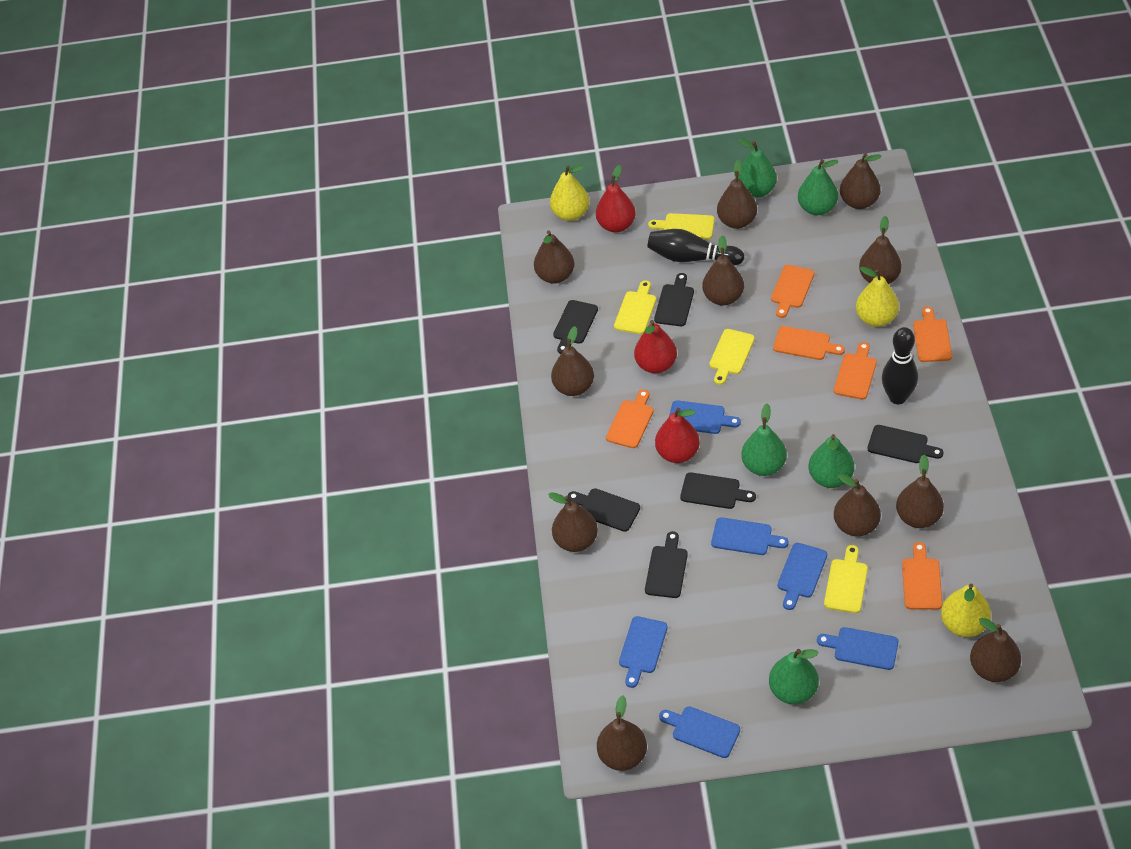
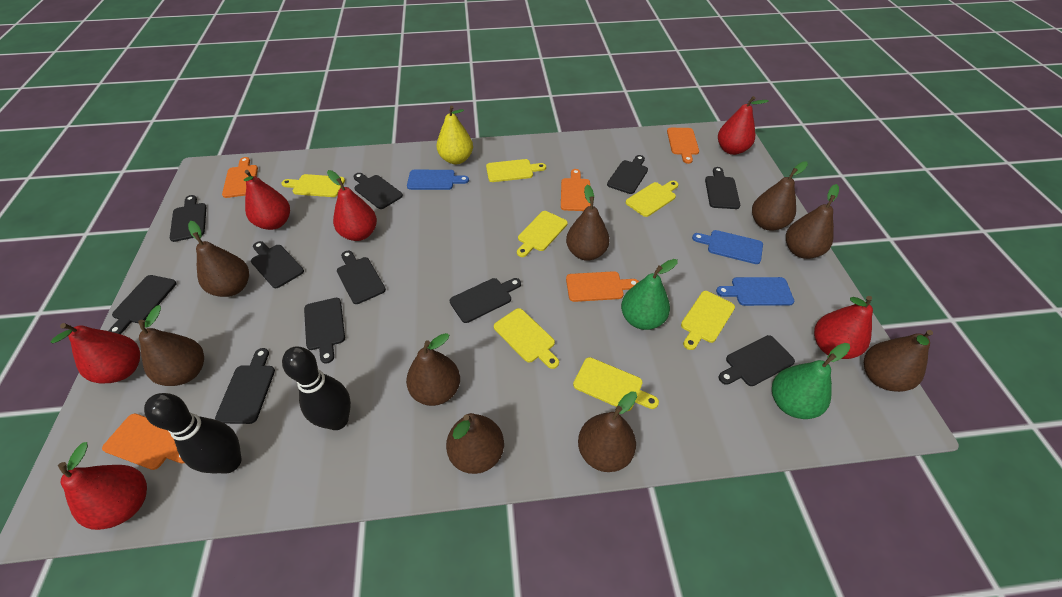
black cutting board: [553,300,598,354] [568,489,640,532] [645,531,688,598] [654,273,694,326] [680,472,756,509] [867,425,943,463] = 6 -> [109,275,177,334] [170,195,206,242] [215,348,275,424] [251,241,304,288] [304,298,345,364] [337,251,386,304] [354,173,403,209] [450,278,521,323] [607,155,648,194] [705,167,740,209] [718,335,795,386] = 11
blue cutting board: [619,616,668,688] [659,706,740,758] [669,400,741,434] [711,517,789,555] [778,543,827,610] [817,627,899,670] = 6 -> [407,170,469,190] [692,230,763,264] [716,277,794,306] = 3
brown pear: [534,230,575,284] [548,492,598,552] [551,326,594,396] [597,696,647,771] [702,235,744,306] [717,160,757,229] [834,474,881,537] [840,153,882,209] [859,216,902,284] [896,454,944,528] [970,618,1021,682] = 11 -> [138,305,204,386] [188,221,249,297] [406,333,460,406] [446,413,504,474] [566,185,610,261] [578,391,637,472] [752,161,808,231] [786,184,839,259] [864,330,933,392] = 9
green pear: [738,138,777,198] [741,404,787,476] [769,649,819,705] [798,159,839,215] [809,434,854,488] = 5 -> [621,259,678,330] [772,343,850,419] = 2
orange cutting board: [606,389,654,448] [771,265,814,318] [773,326,845,360] [834,342,877,400] [902,542,942,610] [913,306,952,362] = 6 -> [102,413,184,470] [222,157,258,198] [561,169,590,211] [566,271,639,302] [667,128,699,164] = 5
red pear: [596,165,636,233] [634,320,677,373] [655,408,700,463] = 3 -> [51,323,140,384] [58,442,147,530] [244,170,290,230] [327,170,377,241] [718,96,769,155] [814,296,873,359] = 6
yellow cutting board: [614,280,656,334] [648,213,715,239] [709,329,755,385] [824,545,868,613] = 4 -> [281,174,345,197] [486,159,546,182] [494,308,559,369] [517,211,568,257] [573,357,659,411] [626,181,678,217] [681,291,735,350] = 7
yellow pear: [550,165,589,221] [856,267,899,327] [941,583,991,637] = 3 -> [437,105,473,164] = 1

